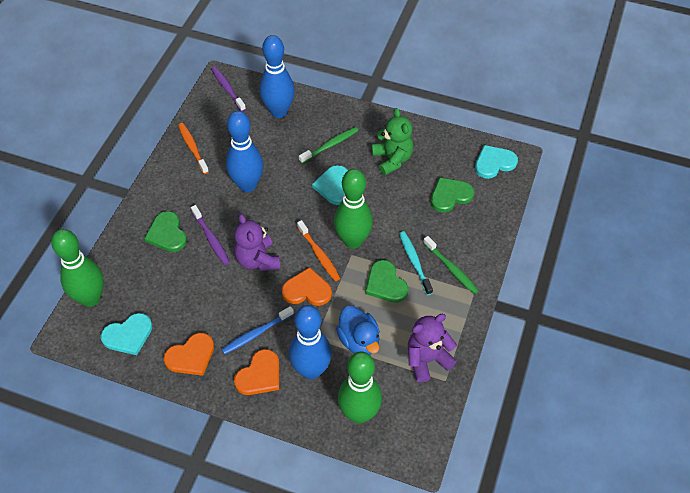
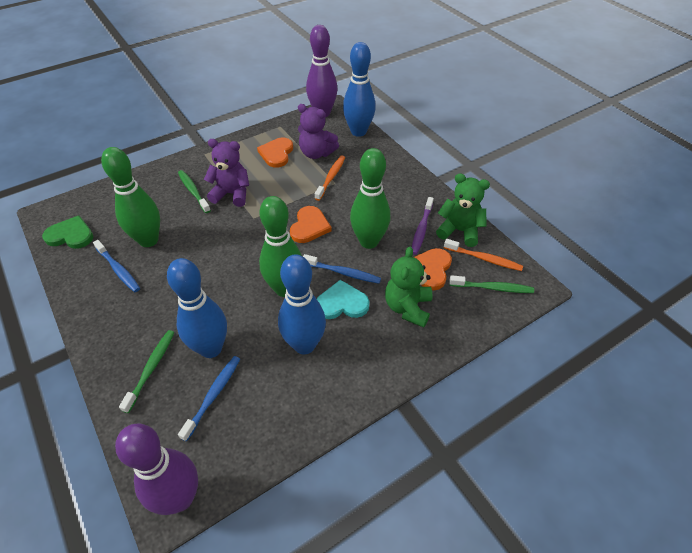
blue duck: [336,306,380,355] = 1 -> none = 0
blue toothbrush: [221,306,294,354] = 1 -> [93,240,140,292] [178,356,240,442] [303,254,381,284] = 3
green heart: [144,211,187,252] [365,260,409,303] [431,177,474,213] = 3 -> [42,215,93,249] = 1
green teddy bear: [372,108,414,176] = 1 -> [385,246,432,328] [436,173,490,247] = 2
green toothbrush: [299,127,358,164] [423,236,479,294] = 2 -> [119,330,175,413] [178,170,211,213] [449,275,534,293] = 3
purple bowling pin: none = 0 -> [115,423,198,515] [306,25,338,117] = 2
purple toothbrush: [191,205,230,265] [211,66,246,112] = 2 -> [412,197,434,255] = 1
turquoise heart: [101,313,152,355] [312,165,348,205] [475,145,518,179] = 3 -> [317,280,370,319] = 1
turquoise toothbrush: [399,231,433,295] = 1 -> none = 0

